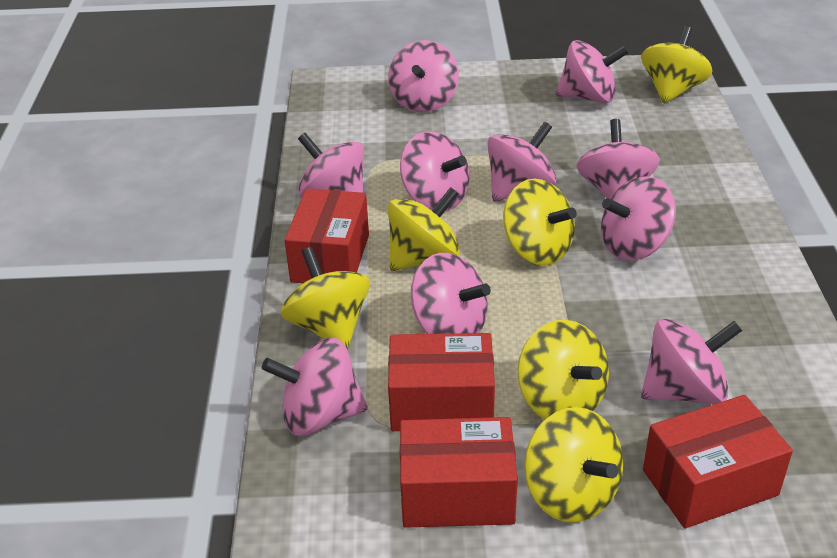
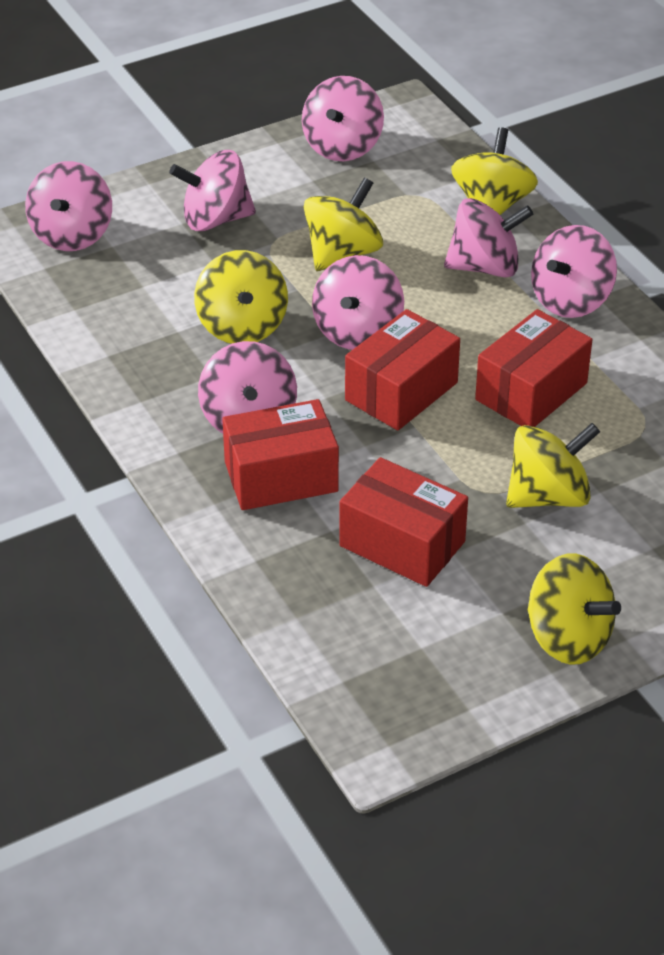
pink spinning top: [262,338,368,436] [298,133,364,198] [388,40,459,112] [400,131,469,211] [411,253,491,334] [487,122,556,202] [556,40,629,103] [577,119,660,199] [601,177,676,261] [641,319,742,404] = 10 -> [25,161,112,251] [169,150,256,231] [198,341,297,434] [302,76,384,161] [312,255,404,350] [444,198,533,277] [531,225,617,318] = 7
yellow spinning top: [281,247,370,350] [388,187,460,271] [503,179,577,265] [518,320,609,419] [524,407,623,523] [642,26,712,104] = 6 -> [194,250,288,344] [304,178,383,271] [451,127,538,215] [506,423,600,508] [527,553,621,665] = 5

